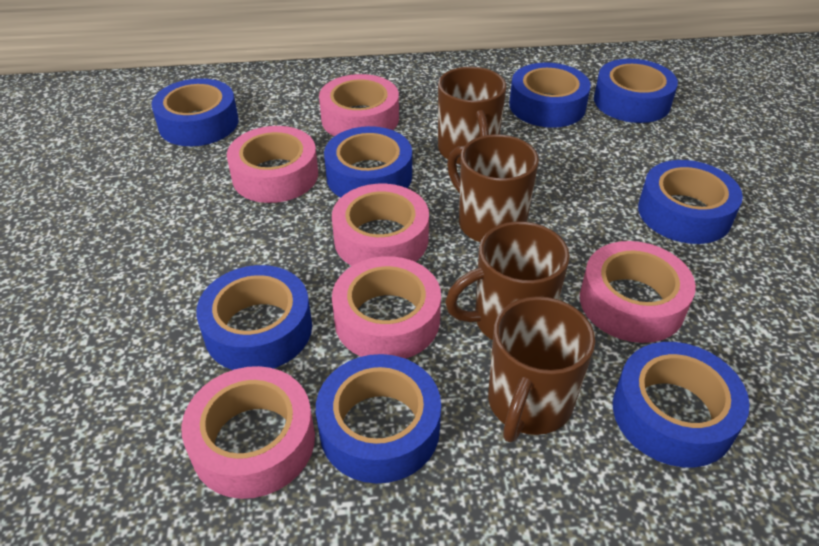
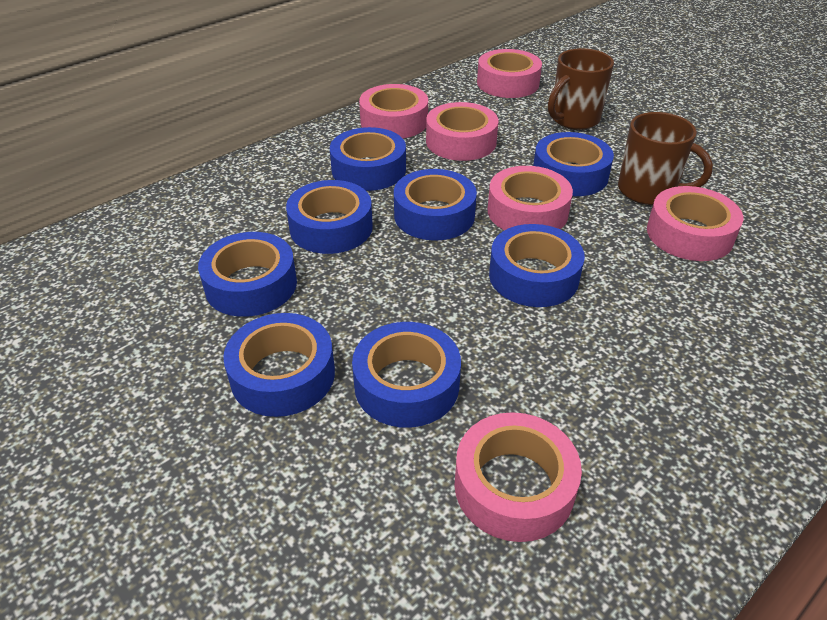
brown mug: [438,67,507,165] [445,221,570,340] [447,134,539,242] [488,296,595,442] = 4 -> [548,48,614,130] [618,112,713,205] = 2

